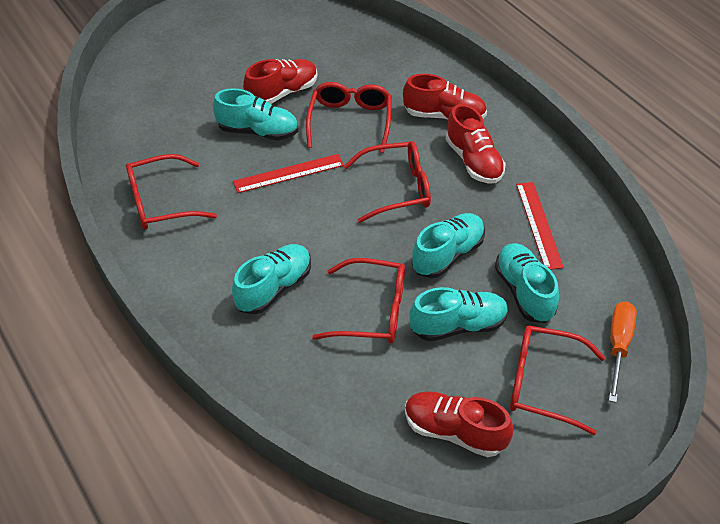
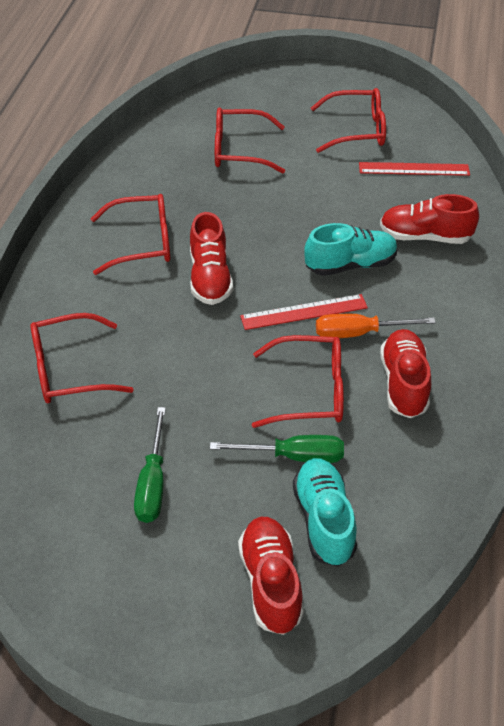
green screwdriver: none = 0 -> [134,407,166,523] [210,435,344,463] = 2
turquoise shoe: [213,88,298,140] [232,244,311,314] [409,287,508,341] [412,213,485,278] [495,243,559,323] = 5 -> [293,458,357,567] [304,223,398,276] = 2

